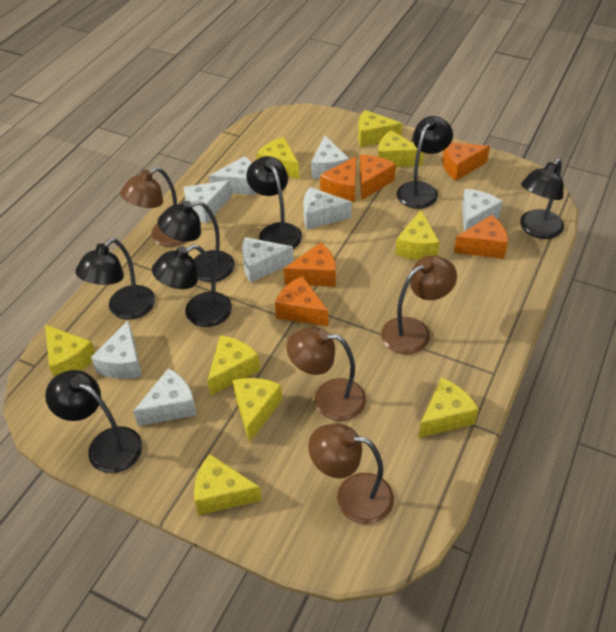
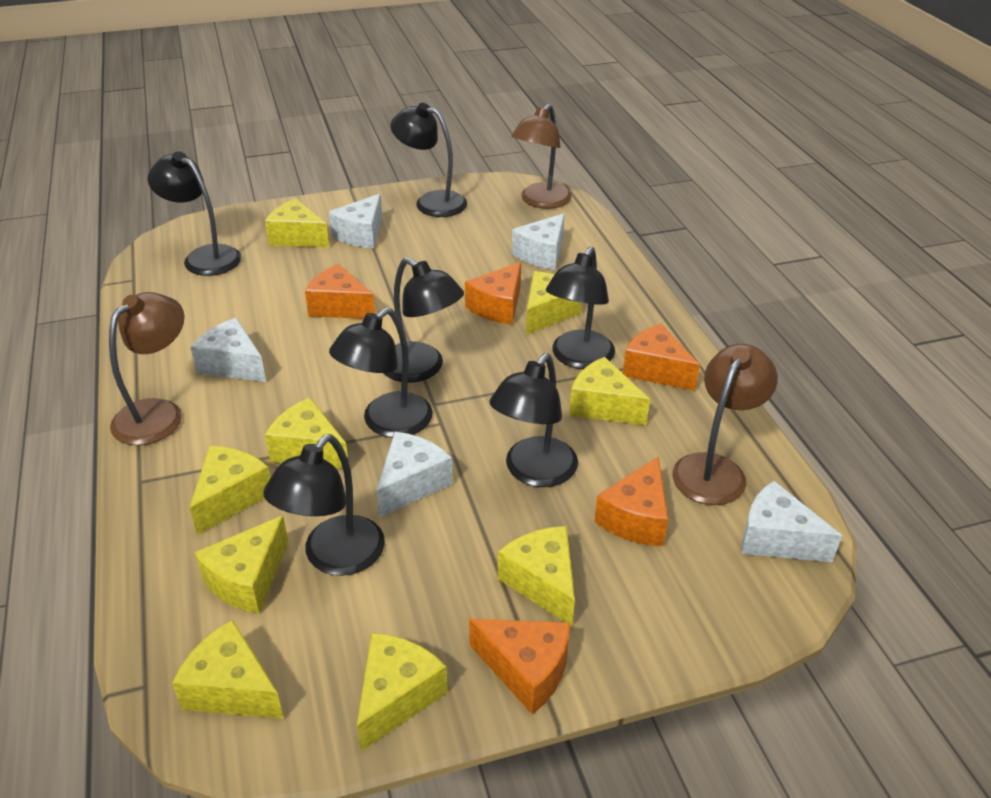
brown lamp: [120,167,186,247] [286,327,366,421] [308,424,394,525] [381,256,457,354] = 4 -> [109,292,184,445] [511,104,572,209] [672,344,778,505] = 3
orange cheese: [275,276,328,326] [284,242,336,287] [320,156,356,202] [360,155,396,200] [442,142,490,181] [454,215,508,259] = 6 -> [305,264,375,319] [465,262,521,325] [469,619,570,715] [595,456,668,546] [623,324,700,391] = 5
white cheese: [91,320,142,379] [133,368,197,426] [183,180,232,224] [209,156,256,195] [242,237,294,283] [303,187,352,230] [311,136,349,179] [462,189,503,231] = 8 -> [190,318,266,382] [329,194,382,248] [376,432,453,517] [512,213,565,270] [741,481,842,562] = 5

